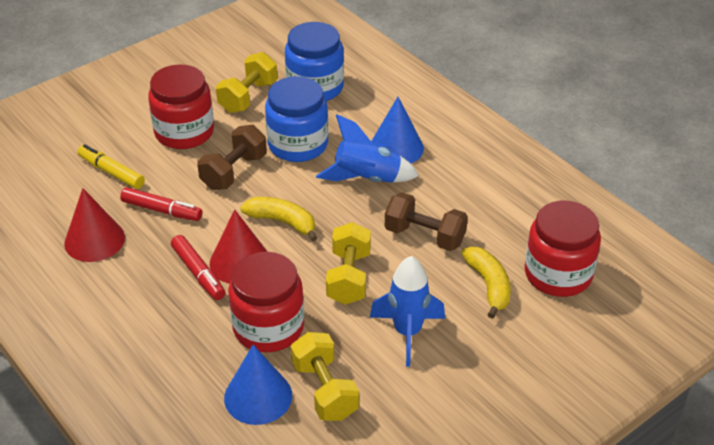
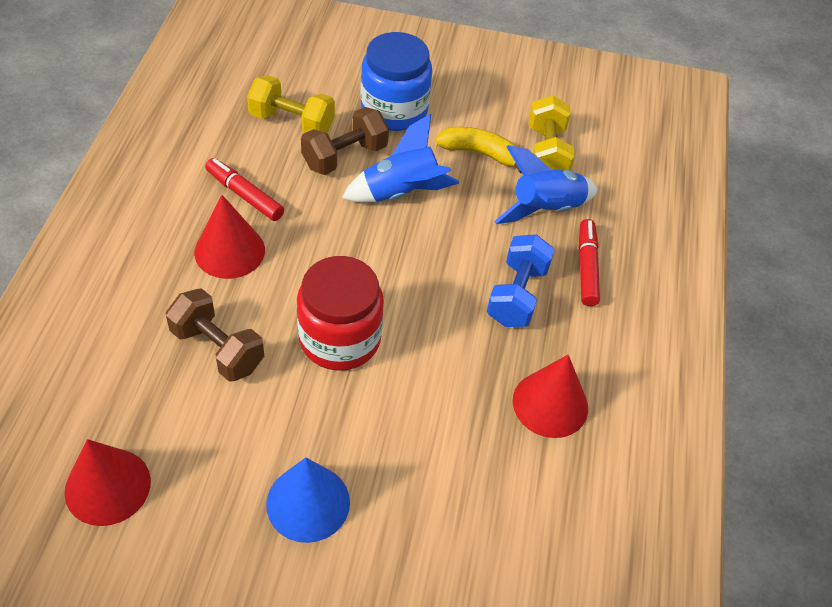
blue cone: [224,345,292,425] [371,97,424,163] = 2 -> [266,457,350,543] = 1
blue dumbbell: none = 0 -> [487,234,555,327] = 1
blue jar: [265,76,328,162] [285,22,344,101] = 2 -> [361,32,432,131] = 1
red cone: [64,188,125,262] [210,210,267,284] = 2 -> [65,439,151,526] [194,195,265,279] [513,355,588,438] = 3
red jar: [148,64,214,149] [228,252,304,352] [525,201,601,297] = 3 -> [297,256,384,371] = 1
yellow banana: [240,197,317,242] [462,246,511,319] = 2 -> [435,127,522,173] = 1
yellow dumbbell: [216,52,278,113] [291,332,359,421] [326,222,371,305] = 3 -> [247,75,335,133] [529,95,575,171] = 2
yellow marker: [77,144,145,189] = 1 -> none = 0

